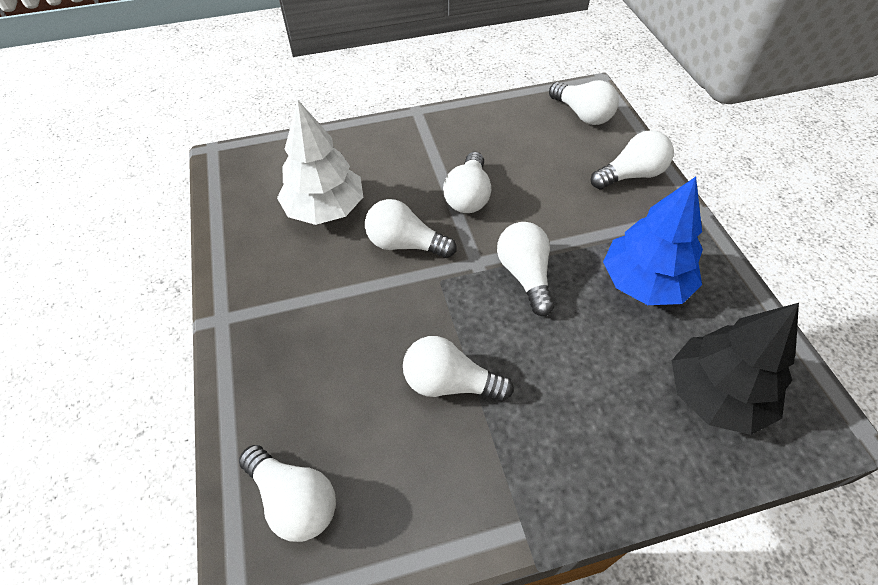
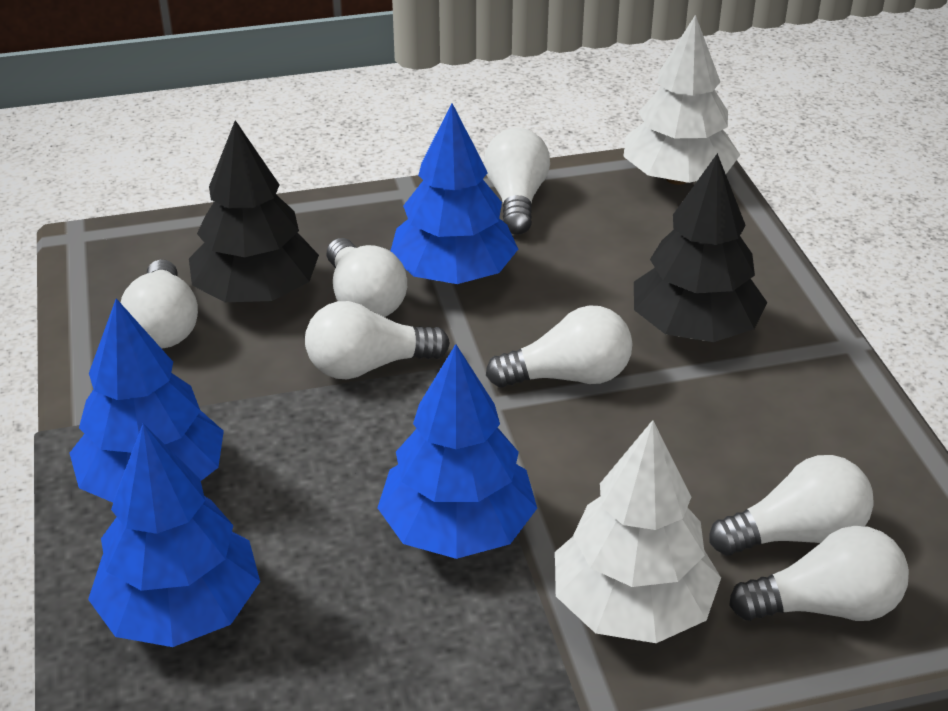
black tree: [672,303,799,435] = 1 -> [189,120,319,302] [634,153,768,342] = 2
blue tree: [603,177,703,305] = 1 -> [69,298,224,503] [88,424,260,647] [377,344,537,559] [391,103,518,284] = 4
white tree: [277,100,363,225] = 1 -> [555,420,721,643] [623,15,740,185] = 2

